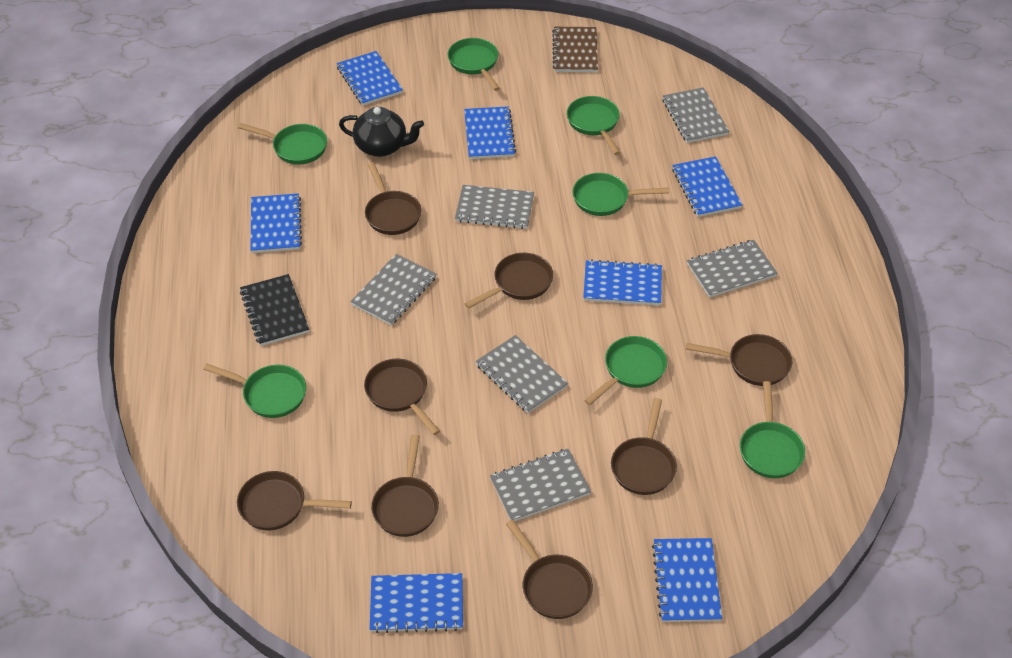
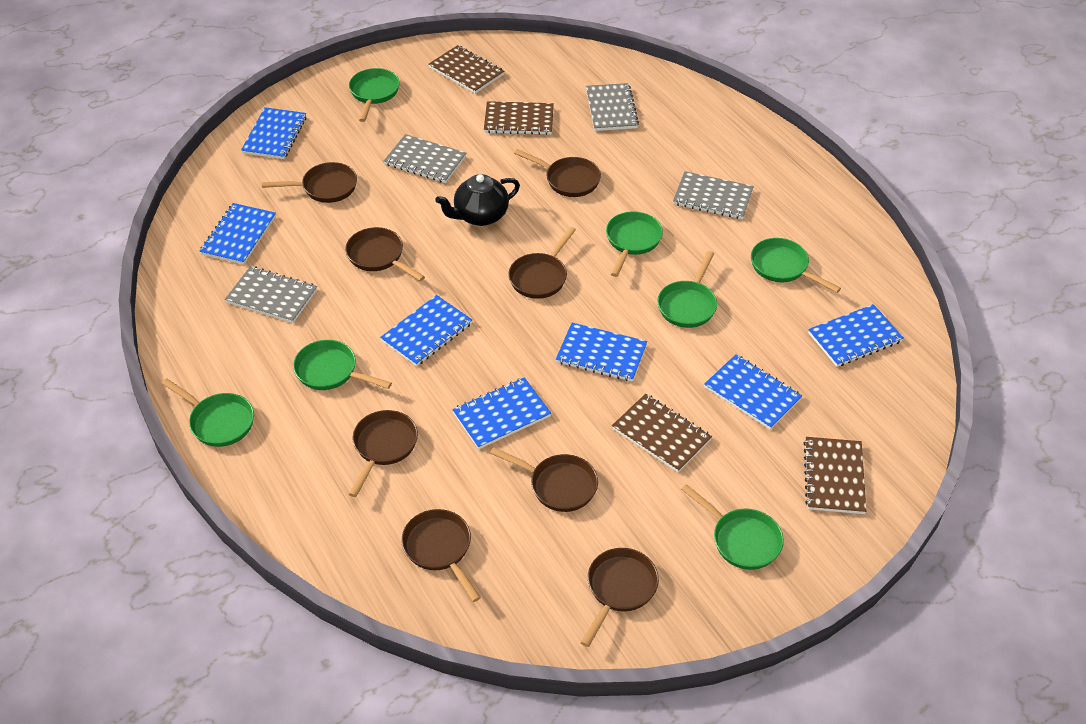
black notebook: [240,274,309,346] = 1 -> none = 0
brown notebook: [552,27,598,72] = 1 -> [428,45,504,94] [484,101,554,135] [612,394,712,473] [803,437,866,514] = 4
grey notebook: [350,254,436,325] [455,185,534,229] [476,335,568,413] [490,449,591,521] [662,87,729,143] [687,240,778,298] = 6 -> [225,266,317,323] [384,134,466,183] [586,83,639,131] [673,171,754,219] = 4

